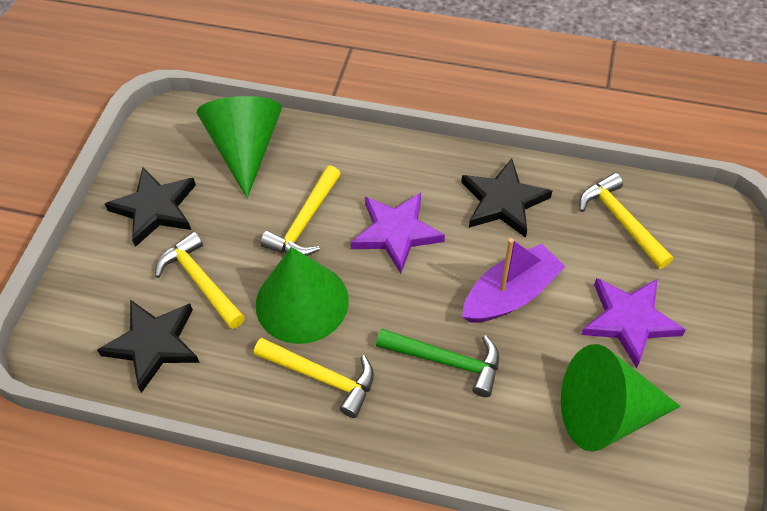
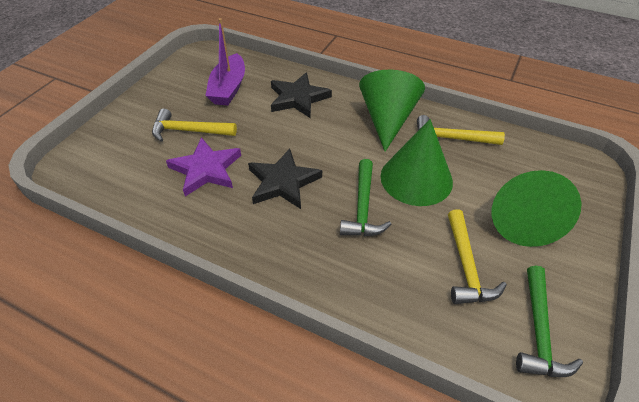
black star: [97,300,200,393] [105,167,196,247] [461,158,552,238] = 3 -> [248,149,322,209] [271,73,332,118] = 2
green hammer: [376,328,499,397] = 1 -> [340,159,391,236] [516,266,583,377] = 2
purple star: [350,193,445,274] [581,278,686,368] = 2 -> [166,137,241,196] = 1
yellow hammer: [155,231,245,329] [254,338,374,418] [260,165,341,256] [579,173,673,269] = 4 -> [152,109,237,142] [417,115,505,145] [448,209,507,304] = 3

